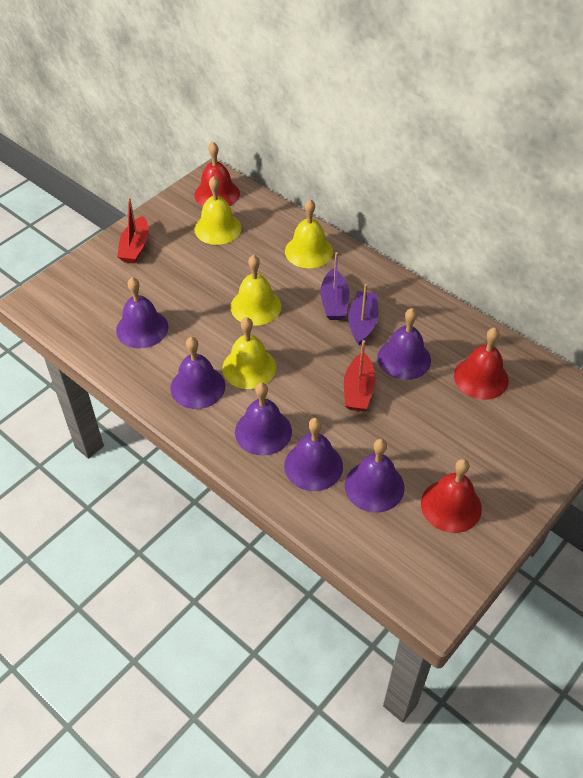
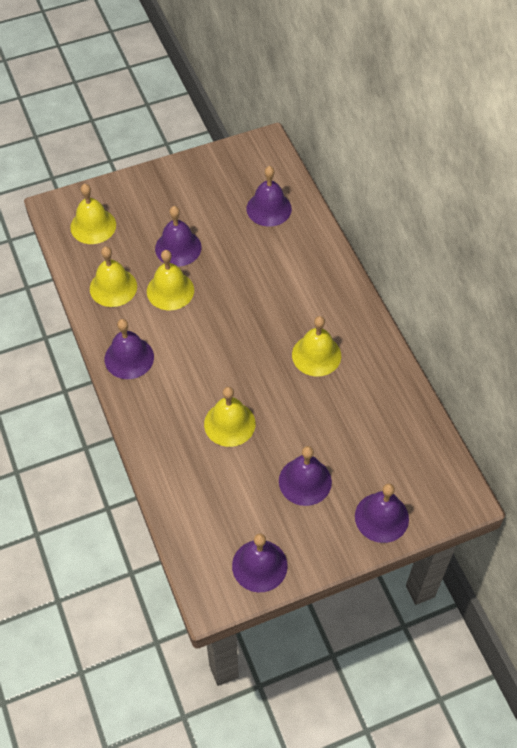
purple boat: [320,252,349,320] [348,284,378,345] = 2 -> none = 0
red bell: [194,142,240,206] [421,459,482,533] [454,328,509,400] = 3 -> none = 0
red boat: [117,197,149,263] [344,340,376,411] = 2 -> none = 0
yellow bell: [194,176,242,245] [222,317,276,389] [230,255,281,326] [285,199,333,268] = 4 -> [70,184,116,244] [90,246,137,307] [147,250,194,310] [204,387,255,447] [292,316,341,376] = 5

